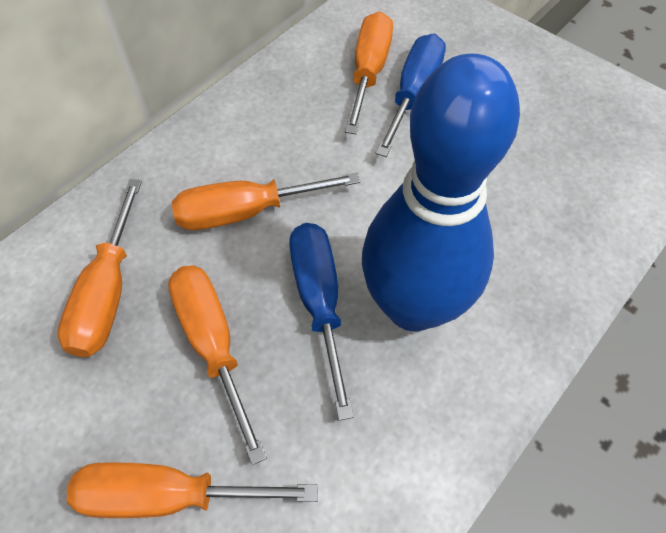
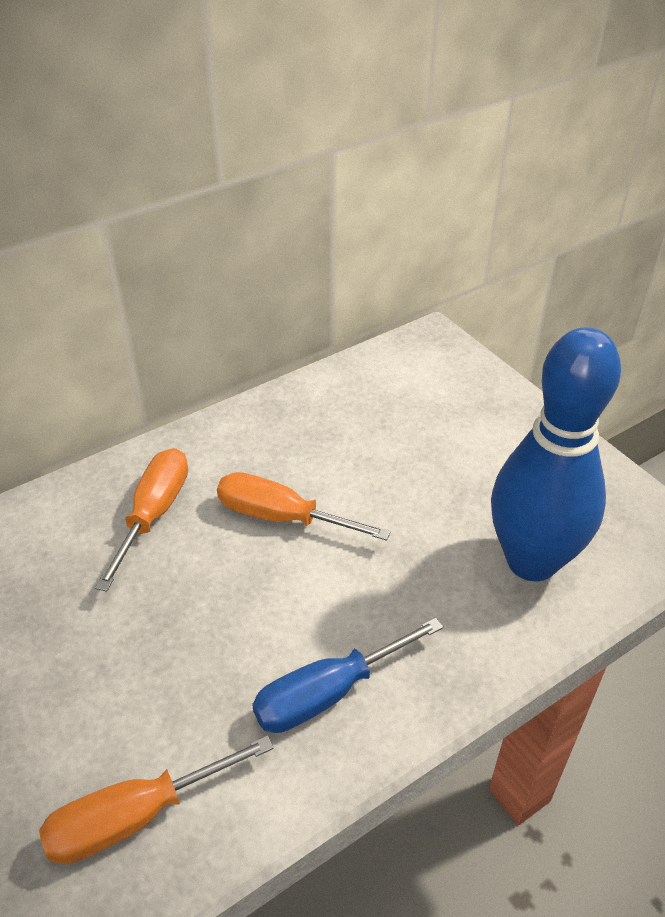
blue screwdriver: [289,223,354,421] [375,34,446,157] = 2 -> [252,618,443,733] = 1
orange screwdriver: [57,179,142,357] [67,462,318,518] [168,265,267,465] [172,173,360,230] [345,12,393,134] = 5 -> [39,735,274,864] [95,448,188,592] [217,472,391,541] = 3

